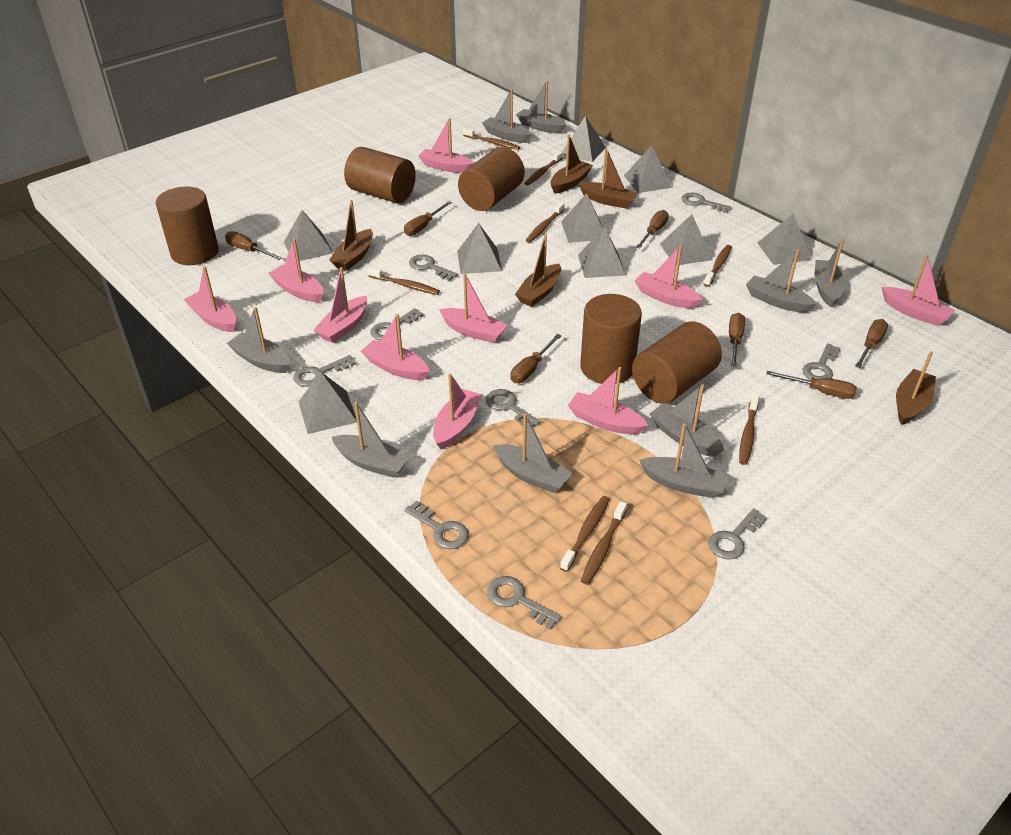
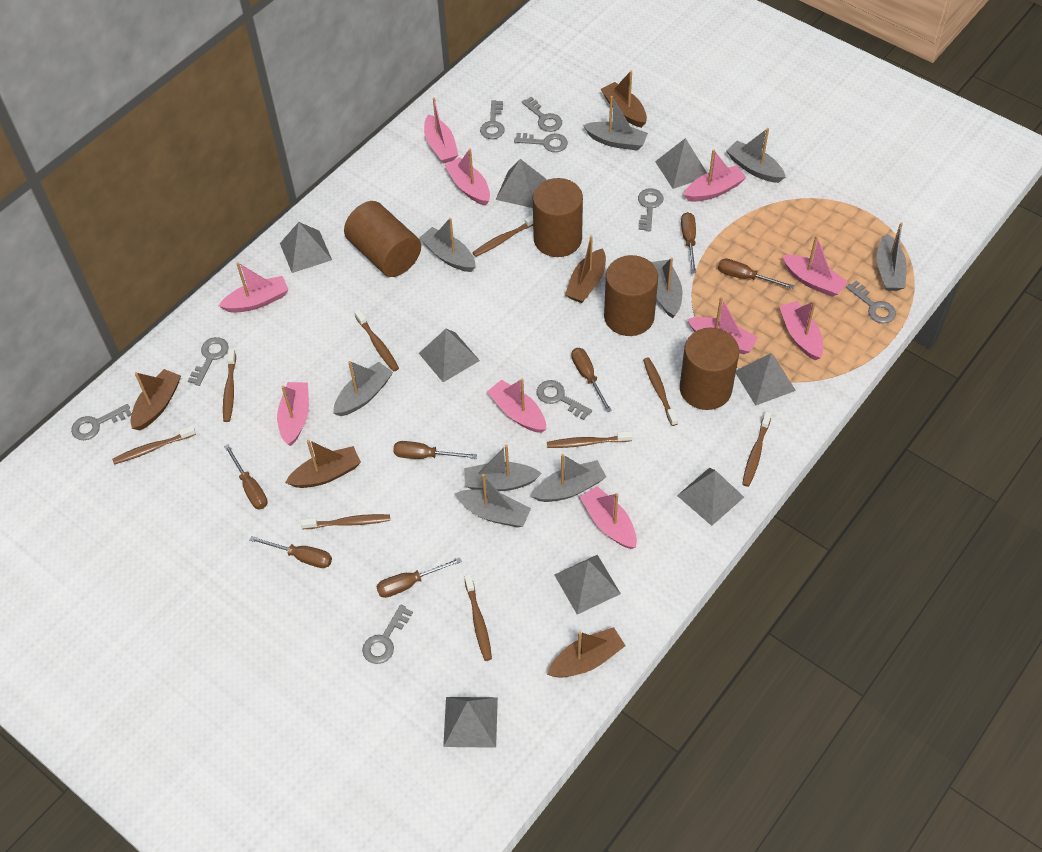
brown cylinder: [156,187,219,265] [344,147,416,203] [458,147,525,211] [580,294,642,384] [632,321,722,404] = 5 -> [344,201,421,277] [533,178,583,257] [604,255,658,336] [680,328,739,410] = 4
brown toothbrush: [368,267,440,295] [463,128,520,150] [524,151,563,186] [526,202,565,243] [560,496,610,572] [581,501,627,585] [704,245,732,287] [739,395,759,465] = 8 -> [112,425,196,464] [223,349,236,422] [301,514,390,529] [355,309,399,371] [464,574,492,661] [472,215,533,257] [547,431,633,448] [643,358,678,426] [742,411,772,487] = 9
grey pyramid: [284,210,333,261] [299,371,357,434] [457,223,502,274] [561,193,603,243] [562,116,606,162] [578,227,626,278] [624,146,672,193] [660,214,713,265] [757,214,812,265] = 9 -> [280,222,332,273] [419,329,480,382] [443,697,498,748] [496,159,547,208] [554,555,621,615] [655,138,707,189] [677,468,744,526] [736,353,796,406] = 8

